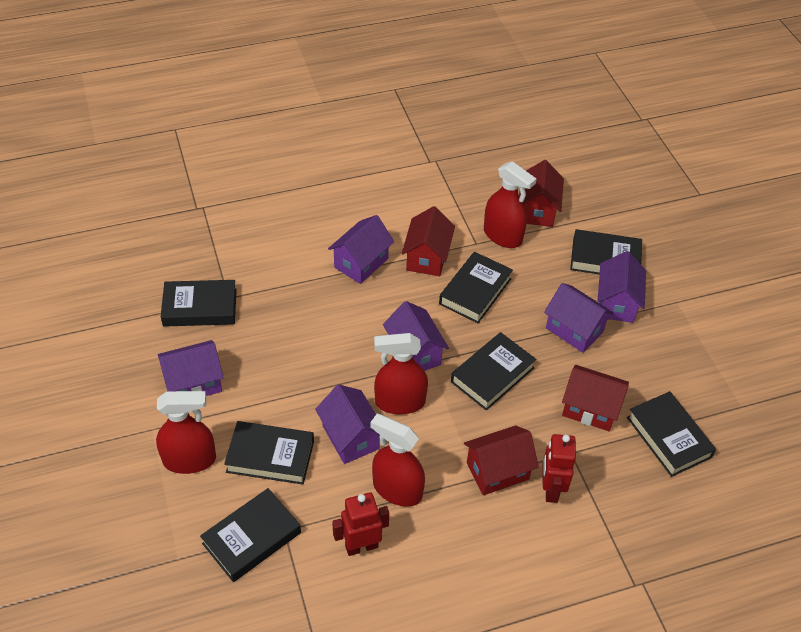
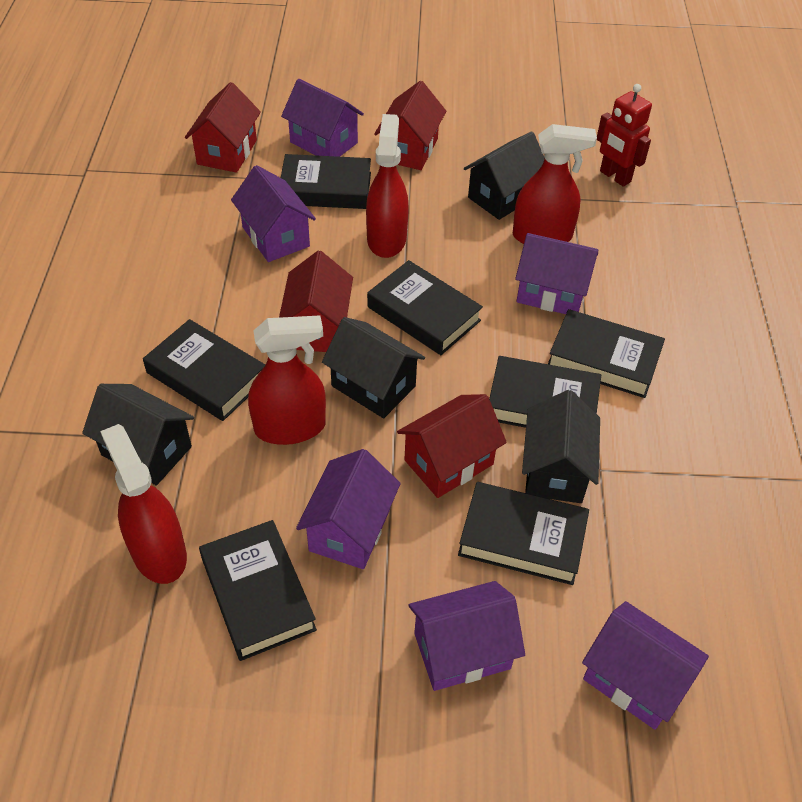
black house: none = 0 -> [82,384,194,486] [322,317,425,418] [464,131,545,220] [522,390,600,503] = 4
red robot: [332,492,389,556] [543,434,576,503] = 2 -> [597,84,652,187] = 1

